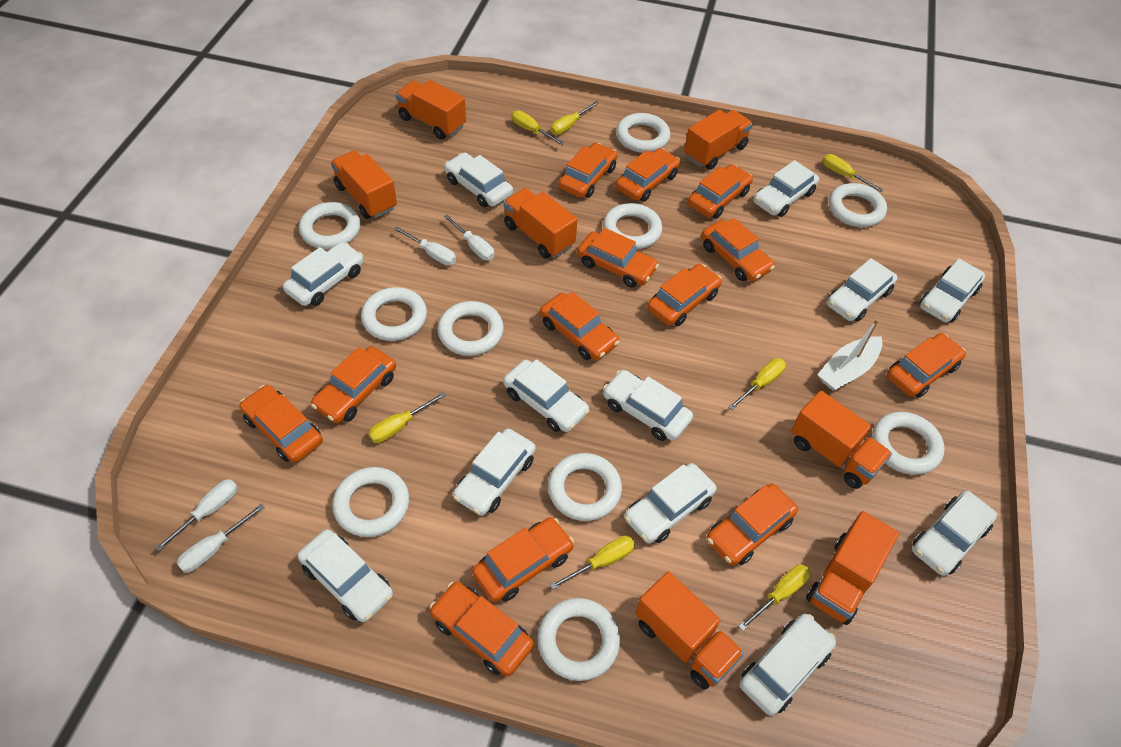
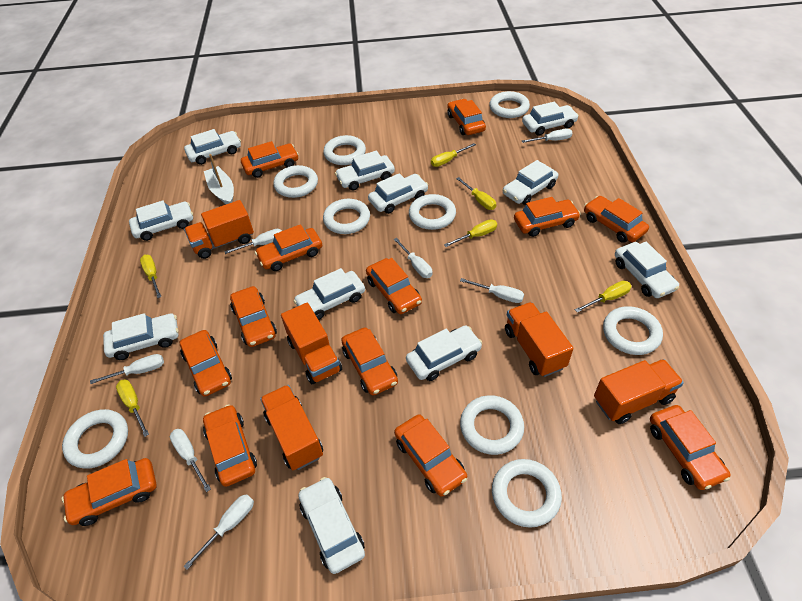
orange truck: [331,150,397,219] [396,80,466,140] [503,188,577,259] [635,572,744,690] [684,110,753,170] [791,391,892,489] [806,511,899,625] = 7 -> [184,200,254,259] [260,385,323,470] [281,303,342,384] [505,302,573,377] [594,359,684,424] = 5
white car: [283,242,364,306] [298,529,393,622] [444,153,513,207] [453,429,536,516] [503,359,590,432] [603,370,693,441] [624,463,717,544] [739,614,836,716] [753,160,819,217] [827,258,898,322] [912,491,997,576] [920,259,985,323] = 12 -> [103,313,179,360] [129,200,193,241] [184,129,241,165] [293,268,365,320] [298,477,365,574] [335,151,395,191] [368,173,428,214] [406,325,482,381] [503,160,558,205] [522,102,579,136] [615,242,679,298] = 11
white ring: [299,202,361,249] [332,467,409,537] [361,287,427,341] [438,301,504,356] [537,598,620,681] [548,453,622,521] [603,203,662,249] [616,113,670,153] [829,183,887,227] [872,412,945,475] = 10 -> [62,409,128,469] [273,165,318,198] [323,135,366,165] [323,199,370,234] [409,194,456,230] [460,395,524,455] [489,91,530,118] [492,459,562,528] [603,306,663,355] = 9
white screwdriver: [155,479,238,552] [177,504,265,573] [394,227,456,265] [444,215,495,260] = 4 -> [90,354,164,384] [170,429,211,492] [183,494,254,570] [224,229,282,254] [394,238,432,278] [460,278,524,303] [522,128,572,143] = 7
yellow screwdriver: [368,392,446,443] [511,110,565,145] [550,101,599,135] [550,536,635,590] [728,358,786,410] [738,564,811,631] [822,154,884,192] = 7 -> [116,379,149,437] [140,255,161,298] [431,143,476,167] [444,219,497,247] [456,177,496,210] [575,281,631,313] = 6

